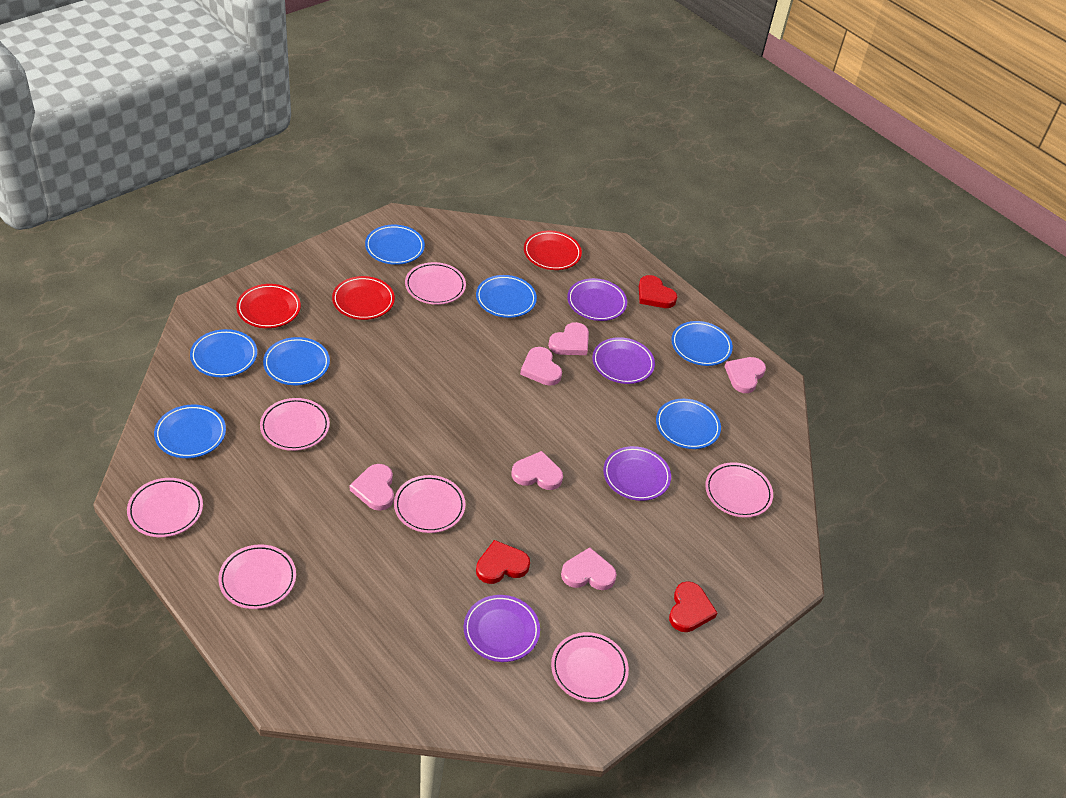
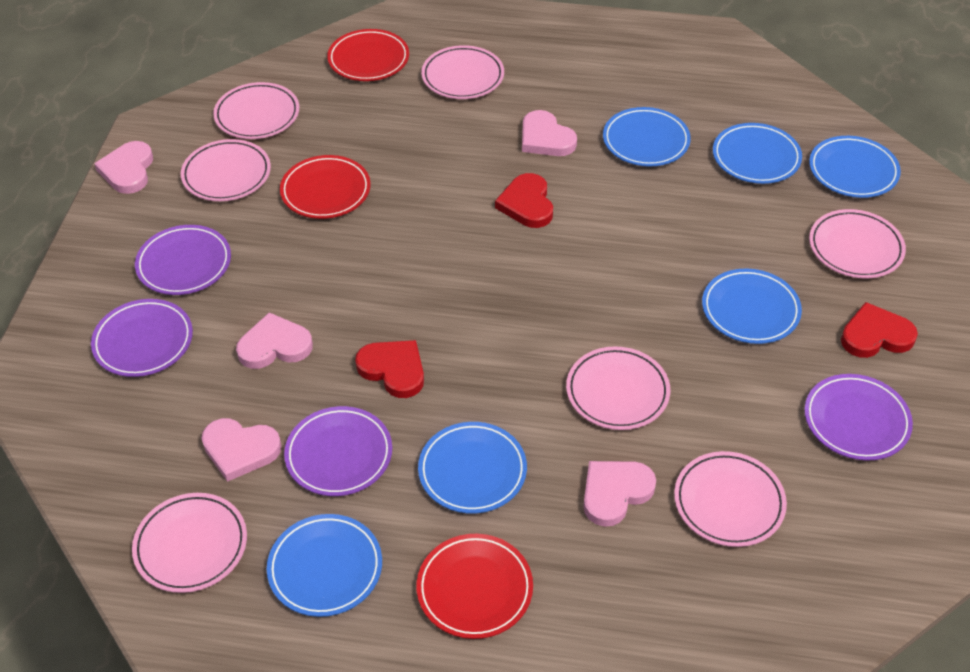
blue plate: [154,404,226,458] [190,329,257,378] [263,337,330,385] [365,225,425,265] [476,275,537,318] [656,399,721,449] [671,321,733,366] = 7 -> [267,514,382,617] [418,422,527,514] [603,107,691,167] [702,268,802,344] [713,123,802,184] [809,136,901,198] = 6
pink heart: [350,464,394,511] [512,451,563,490] [520,347,562,386] [548,322,589,355] [561,547,617,590] [724,357,766,393] = 6 -> [94,141,153,194] [201,418,281,482] [236,312,313,369] [522,110,577,156] [583,461,656,527] = 5

